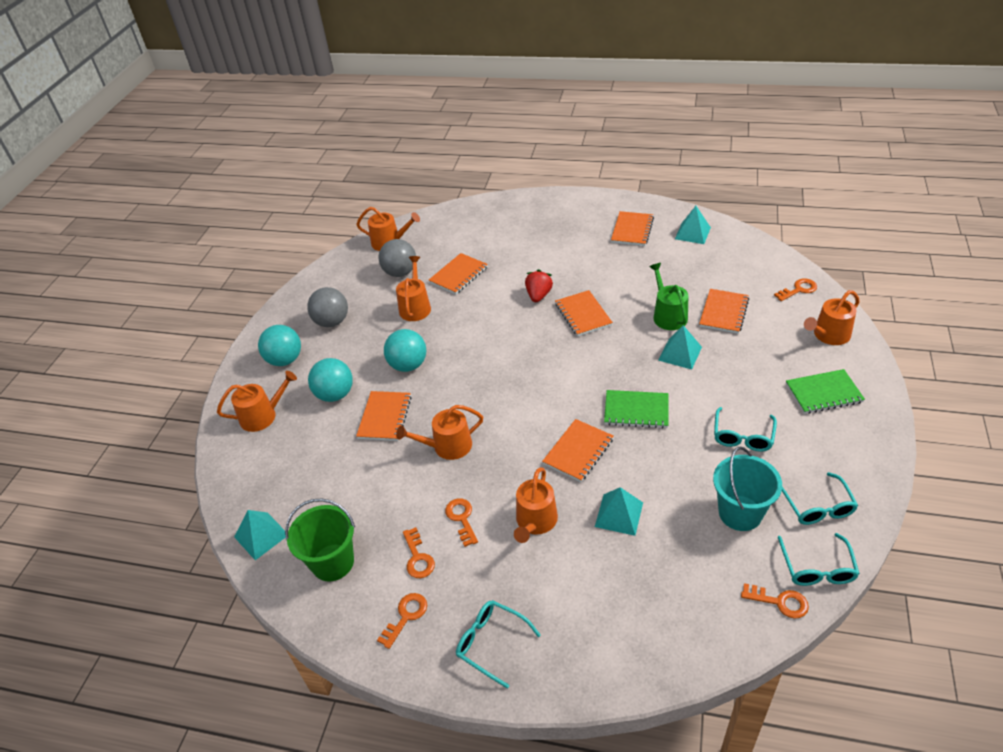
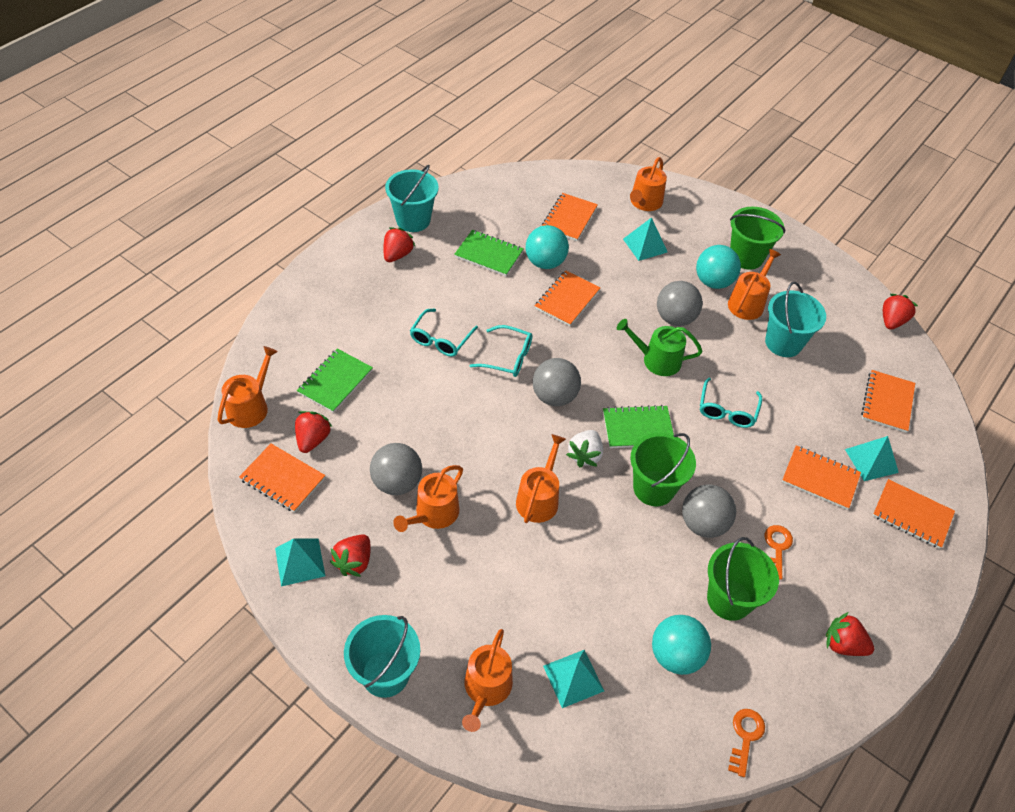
green bucket: [285,498,355,582] = 1 -> [630,433,696,506] [707,537,779,621] [730,207,785,270] = 3
green notebook: [604,390,669,429] [786,369,865,414] = 2 -> [297,348,373,413] [454,230,524,276] [603,405,674,448] = 3
grey ball: [307,287,348,327] [378,239,416,277] = 2 -> [370,443,422,495] [533,358,581,406] [657,281,703,326] [682,484,736,538] = 4
orange key: [377,593,427,649] [403,527,435,578] [445,498,478,547] [741,583,809,619] [774,278,817,301] = 5 -> [728,709,765,777] [765,525,793,580] = 2
red strawberry: [525,269,553,302] = 1 -> [295,411,332,453] [330,534,371,577] [384,227,415,262] [826,612,874,656] [883,294,918,330] = 5
turquoise bucket: [713,447,782,531] = 1 -> [344,615,420,698] [385,165,439,232] [765,282,826,357] = 3
turquoise glasses: [456,600,541,689] [714,407,777,452] [778,533,860,586] [782,472,858,525] = 4 -> [410,308,478,357] [470,325,532,377] [700,378,762,428] = 3
white strawberry: none = 0 -> [566,430,603,467] = 1

